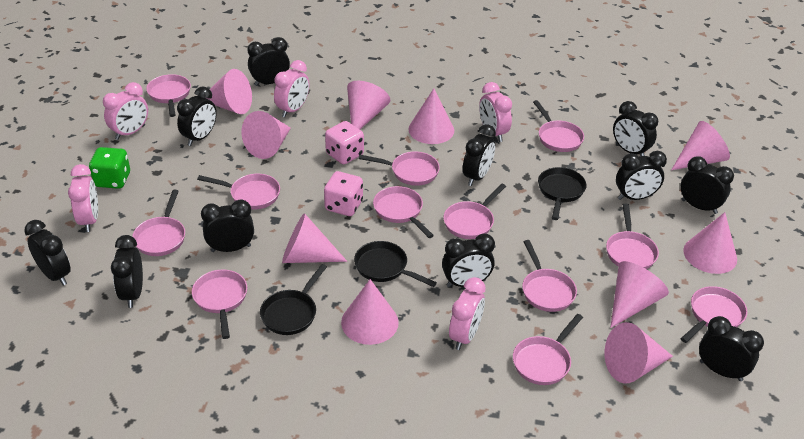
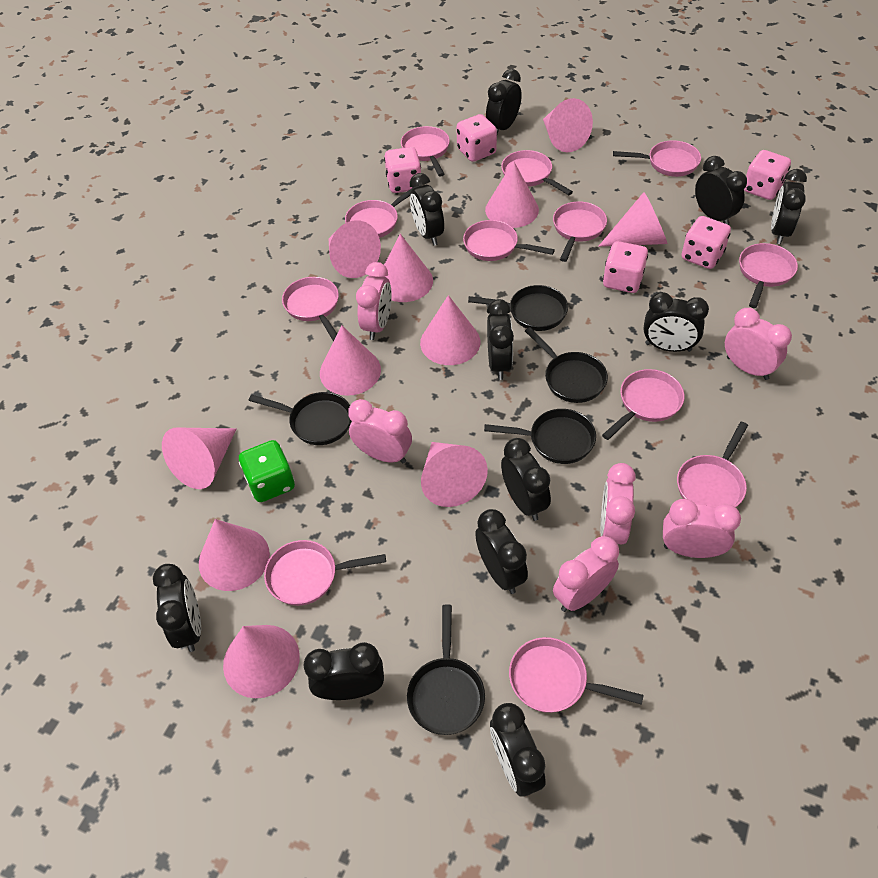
black pan: [260,264,327,335] [354,241,437,287] [538,167,586,220] = 3 -> [249,392,351,445] [407,605,485,735] [468,285,568,331] [484,409,596,464] [525,327,608,403] = 5
pink clock: [68,164,98,232] [103,82,148,140] [274,60,309,118] [449,277,486,350] [479,82,512,142] = 5 -> [348,399,412,463] [356,262,392,340] [553,536,619,612] [600,463,636,545] [663,499,741,558] [725,308,792,380] = 6
pink cone: [207,69,252,114] [241,111,291,159] [282,213,347,263] [341,279,399,345] [347,81,390,129] [408,88,454,144] [604,322,673,384] [610,261,669,328] [671,121,730,170] [683,212,737,274] = 10 -> [162,428,237,489] [199,519,270,591] [223,625,300,698] [320,325,381,396] [329,220,381,278] [384,234,433,302] [420,295,480,365] [421,442,488,507] [485,161,539,228] [543,98,593,152] [598,192,667,247] = 11
pink dice: [324,171,363,216] [325,121,364,164] = 2 -> [384,147,421,193] [456,114,497,162] [603,241,648,293] [681,216,731,269] [744,150,791,200] = 5

